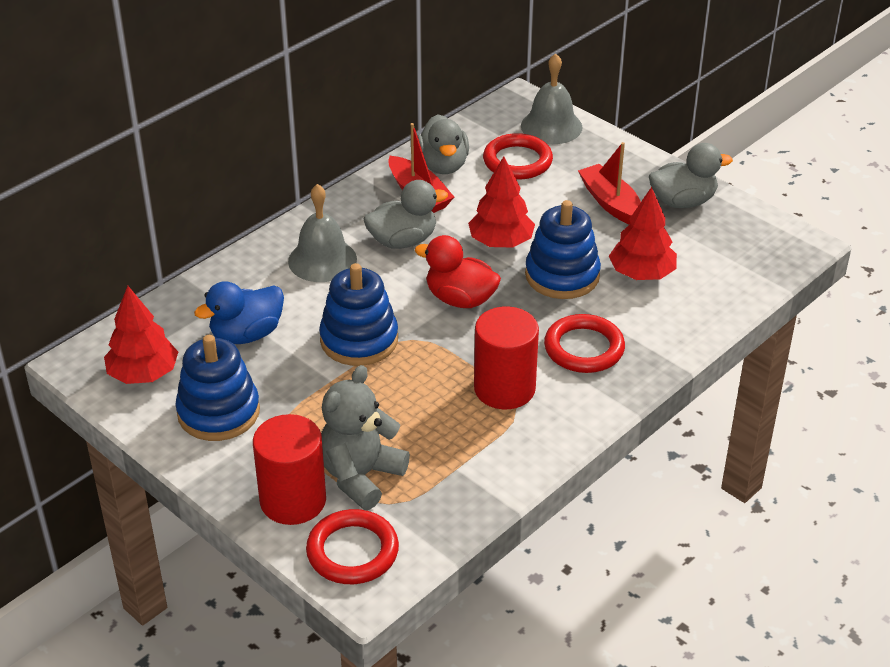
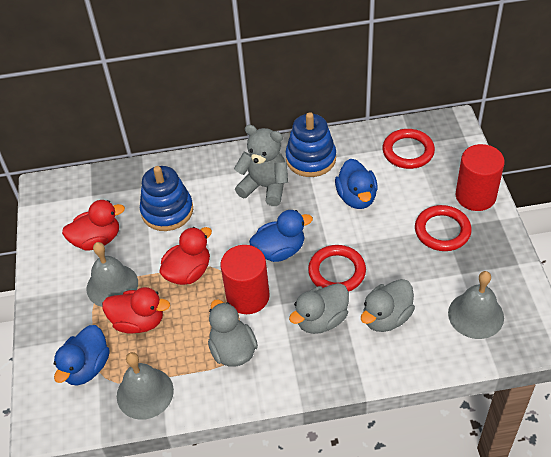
blue duck: [194,281,284,344] = 1 -> [54,325,110,385] [249,210,313,262] [335,159,378,209] = 3
blue stacking toy: [175,335,260,441] [319,263,398,366] [525,200,601,299] = 3 -> [140,166,193,231] [285,112,336,177] = 2
grey bell: [288,184,357,282] [521,53,583,144] = 2 -> [87,242,138,307] [117,352,174,420] [448,271,504,339] = 3
red boat: [388,123,454,213] [578,142,641,225] = 2 -> none = 0
red duck: [415,235,501,308] = 1 -> [62,200,125,250] [102,287,170,334] [159,227,212,285] = 3
red tree: [104,286,178,384] [468,156,535,247] [609,187,677,280] = 3 -> none = 0

